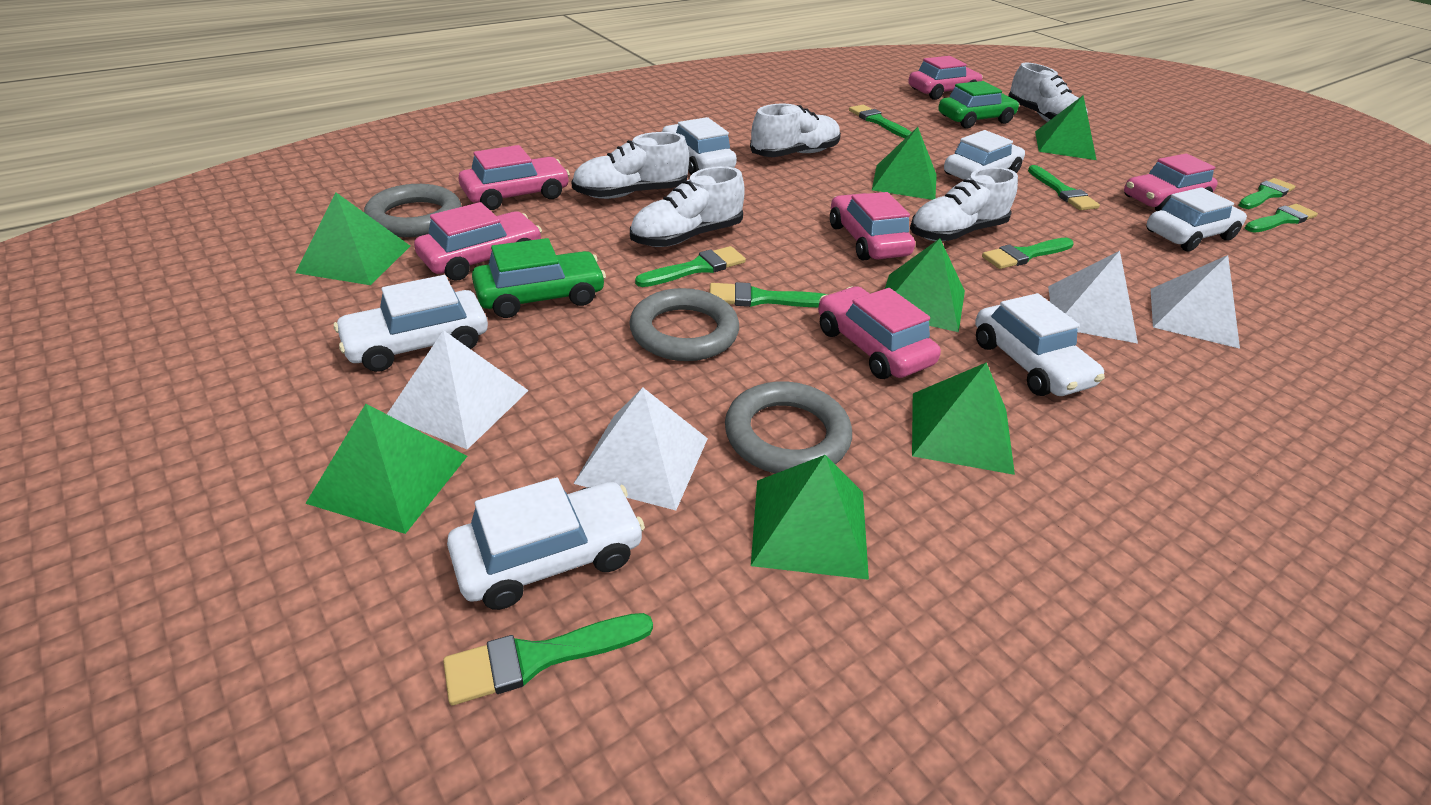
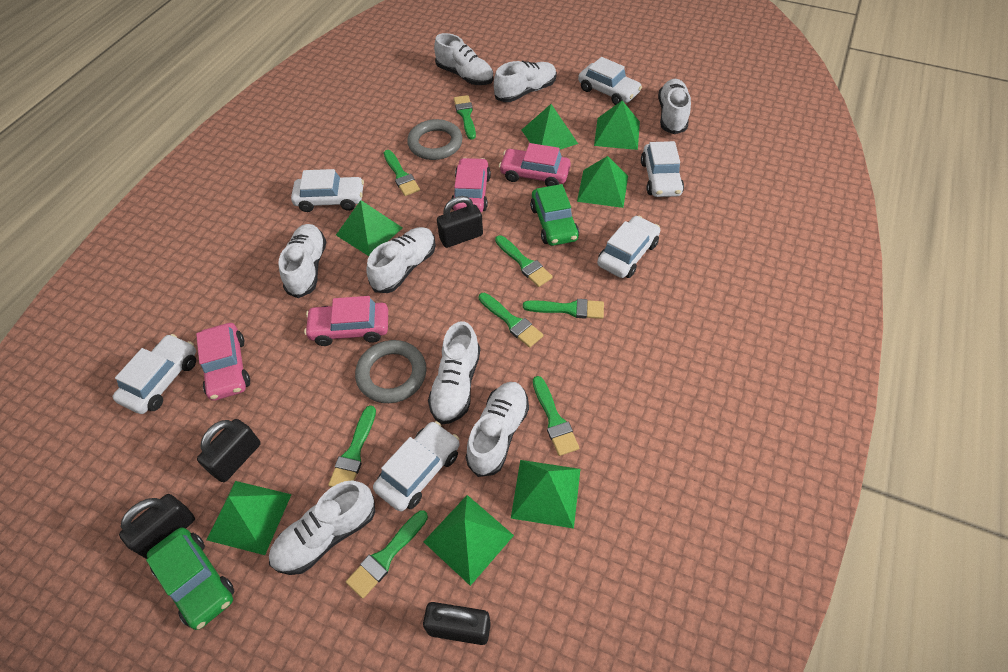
black padlock: none = 0 -> [119,494,195,559] [197,419,261,482] [423,602,491,645] [437,196,483,248] = 4
grey ring: [364,184,462,237] [629,288,739,361] [725,381,852,474] = 3 -> [355,340,427,403] [407,119,463,160] = 2
pink car: [414,202,542,281] [459,145,570,210] [818,286,941,379] [830,192,915,261] [908,56,983,100] [1124,153,1218,211] = 6 -> [196,323,250,401] [304,296,388,346] [452,158,491,212] [499,143,571,187] = 4
white pyramid: [387,330,529,450] [574,387,708,510] [1048,251,1138,344] [1151,255,1240,349] = 4 -> none = 0
white shoe: [572,132,689,199] [630,166,745,247] [750,104,841,157] [910,167,1018,241] [1008,63,1088,122] = 5 -> [269,480,375,575] [278,224,326,298] [366,227,436,293] [428,321,480,424] [434,33,494,85] [466,382,529,477] [494,61,557,102] [658,79,691,134] = 8

